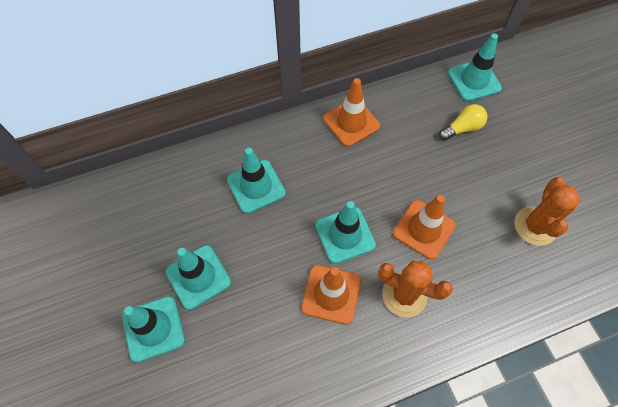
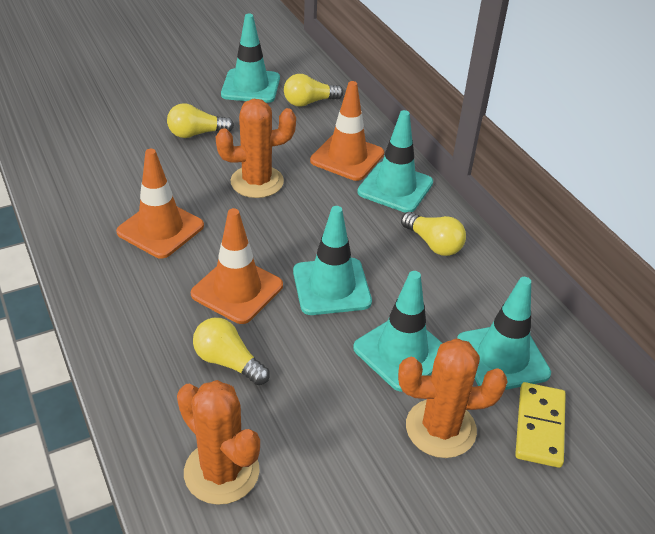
orange cactus: [378,261,453,317] [514,177,581,246] = 2 -> [177,380,260,505] [216,99,296,198] [398,338,508,458] = 3
yellow domino: none = 0 -> [515,382,566,468] = 1
yellow light bulb: [439,104,488,141] = 1 -> [167,103,234,138] [193,318,270,385] [284,74,343,107] [401,212,466,256] = 4

